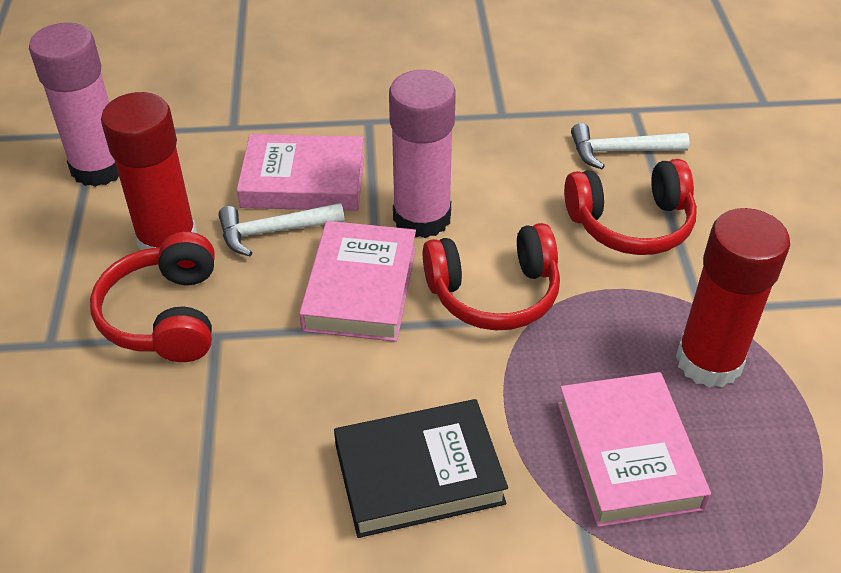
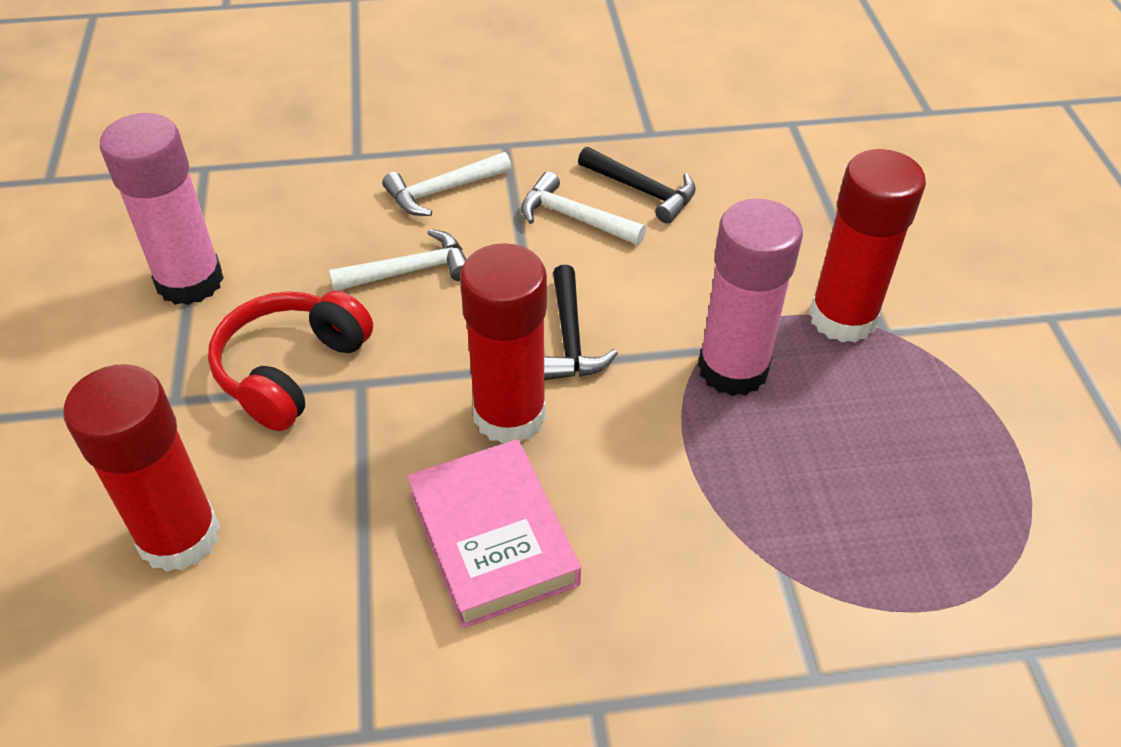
black book: [334,399,508,538] = 1 -> none = 0
black hammer: none = 0 -> [544,265,618,380] [578,147,696,224] = 2
pink book: [237,134,364,211] [299,221,416,342] [558,372,711,527] = 3 -> [407,439,581,628] = 1
red glue stick: [101,92,197,250] [676,208,790,388] = 2 -> [64,364,220,572] [460,243,547,444] [809,149,926,343] = 3
red headphones: [90,232,215,362] [423,223,560,331] [564,159,697,255] = 3 -> [208,291,373,431] = 1
white hammer: [218,203,344,256] [571,123,689,169] = 2 -> [329,229,467,291] [382,152,511,216] [521,171,646,245] = 3

